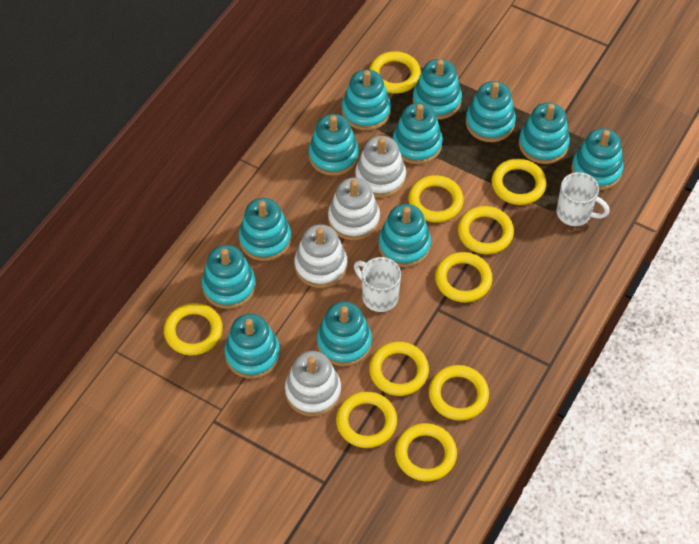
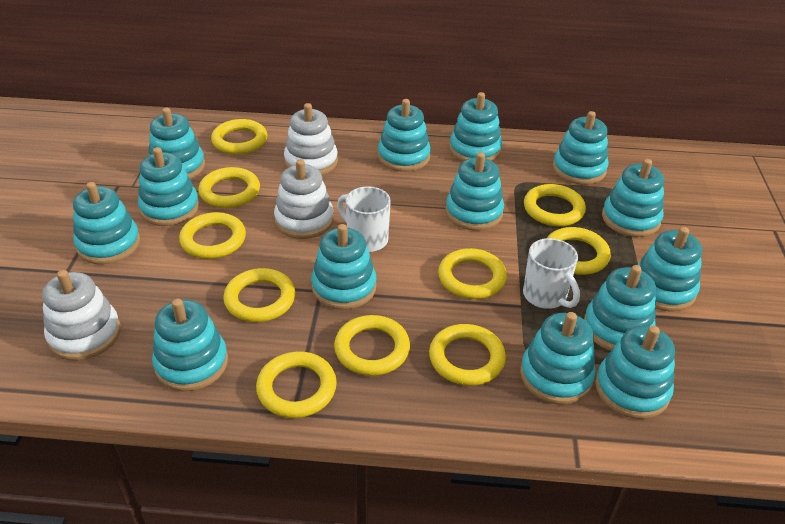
turquoise stacking toy: [202,245,256,309] [224,314,280,379] [239,198,292,261] [308,114,359,176] [317,301,372,366] [342,70,391,131] [378,204,431,267] [393,103,443,164] [413,59,462,120] [466,81,516,142] [519,102,570,164] [571,128,624,190] = 12 -> [73,182,140,264] [138,147,199,226] [149,108,205,179] [152,299,228,391] [311,224,377,310] [378,99,431,172] [445,152,504,231] [450,92,502,161] [520,312,596,404] [553,111,609,185] [584,265,656,351] [595,326,675,419] [602,159,664,237] [638,227,702,311] = 14
white stacking toy: [285,351,341,416] [294,224,347,288] [328,178,380,240] [355,136,406,198] = 4 -> [42,270,121,360] [274,159,334,239] [284,103,338,175] = 3

